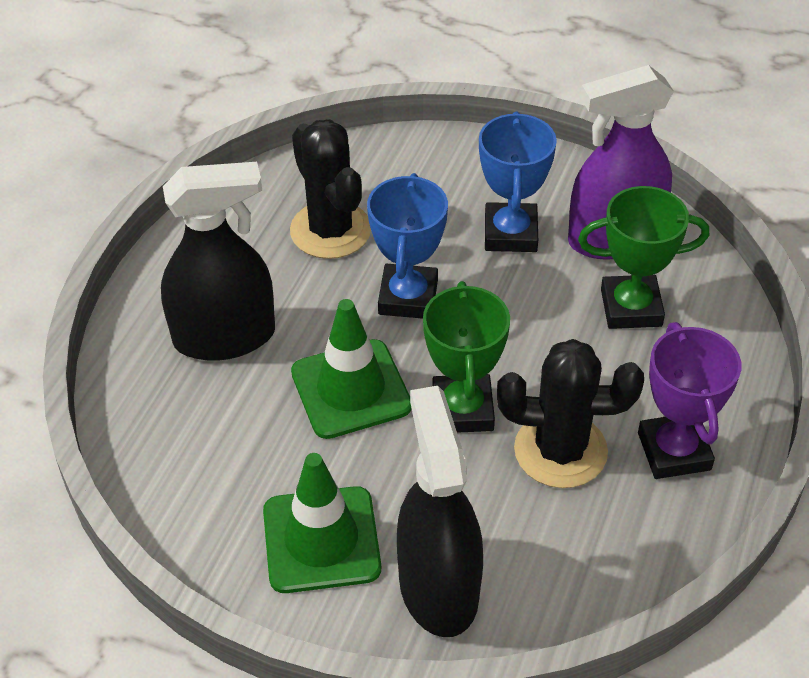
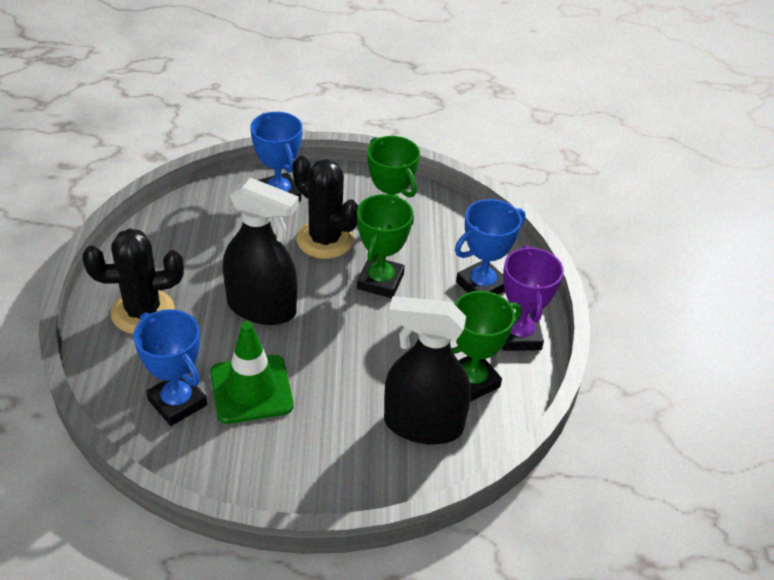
blue trophy: [367,173,448,319] [479,112,557,252] = 2 -> [133,309,207,426] [250,112,302,202] [455,199,525,295] = 3
green traffic cone: [263,453,381,593] [291,299,412,439] = 2 -> [210,321,294,424] = 1
green trophy: [423,281,510,433] [578,186,709,329] = 2 -> [357,194,413,298] [367,136,420,225] [451,291,522,401] = 3
purple spray bottle: [568,65,674,260] = 1 -> none = 0

